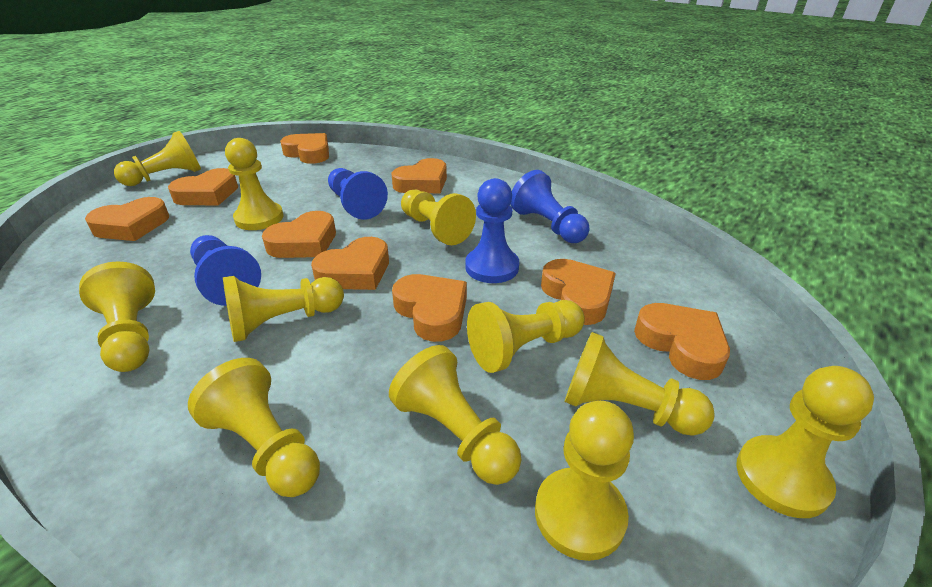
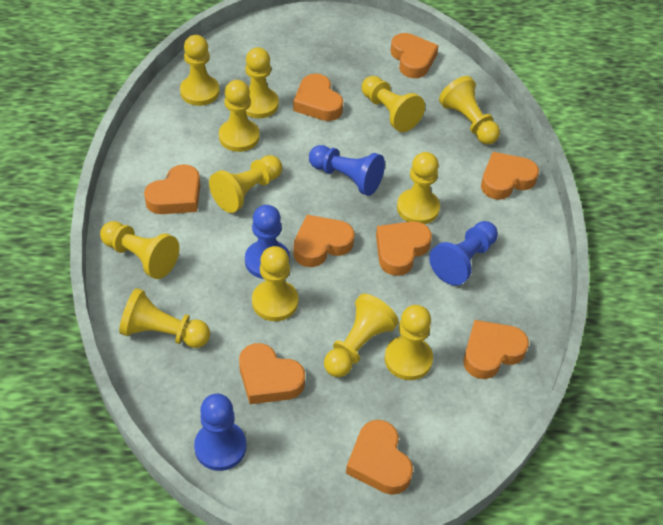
yellow pawn: [79,261,155,372] [114,131,201,186] [188,358,320,497] [223,276,344,342] [225,138,283,230] [389,345,521,485] [401,190,476,245] [467,300,585,373] [535,401,634,561] [565,332,715,436] [736,366,874,518] = 11 -> [100,221,179,279] [119,288,210,348] [180,35,220,106] [209,155,282,213] [219,80,260,152] [245,47,279,118] [252,246,298,321] [324,294,399,377] [362,76,425,132] [384,305,433,380] [397,152,440,224] [439,76,500,145] = 12

